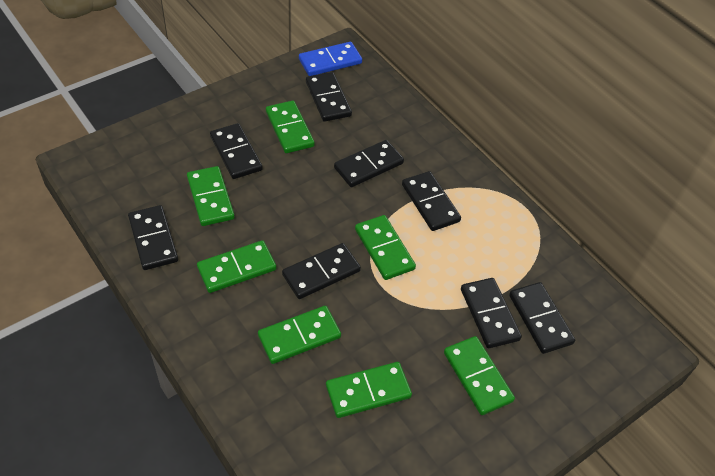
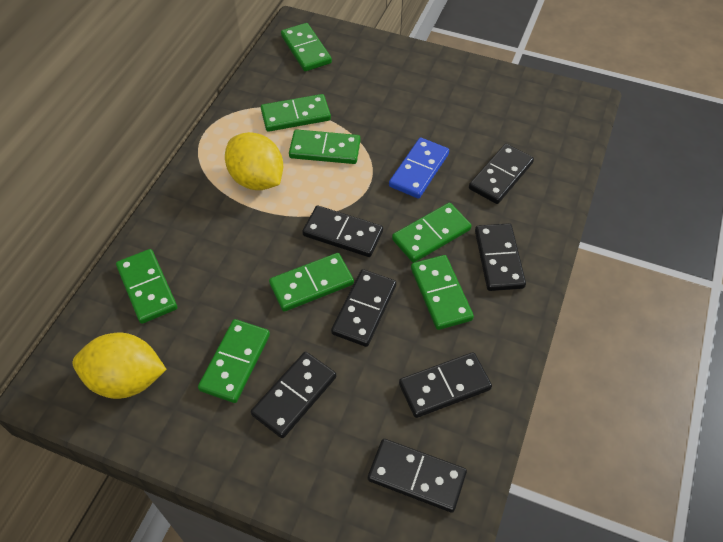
black domino: [128,205,178,270] [210,123,263,179] [282,243,361,299] [306,72,352,122] [334,140,404,187] [402,171,461,231] [461,278,522,348] [509,282,575,354] = 8 -> [251,352,336,438] [302,205,383,257] [331,269,396,347] [368,439,467,513] [399,352,492,418] [469,144,534,204] [475,223,526,291] = 7
green domino: [187,166,235,226] [197,240,276,293] [258,306,341,364] [266,100,315,153] [326,362,412,418] [355,215,416,280] [444,336,515,415] = 7 -> [116,249,177,324] [198,319,270,403] [261,94,331,132] [269,253,354,312] [281,23,332,71] [289,129,361,164] [392,203,472,263] [411,255,474,330] = 8
yellow lemon: none = 0 -> [73,333,167,399] [225,132,283,190] = 2

